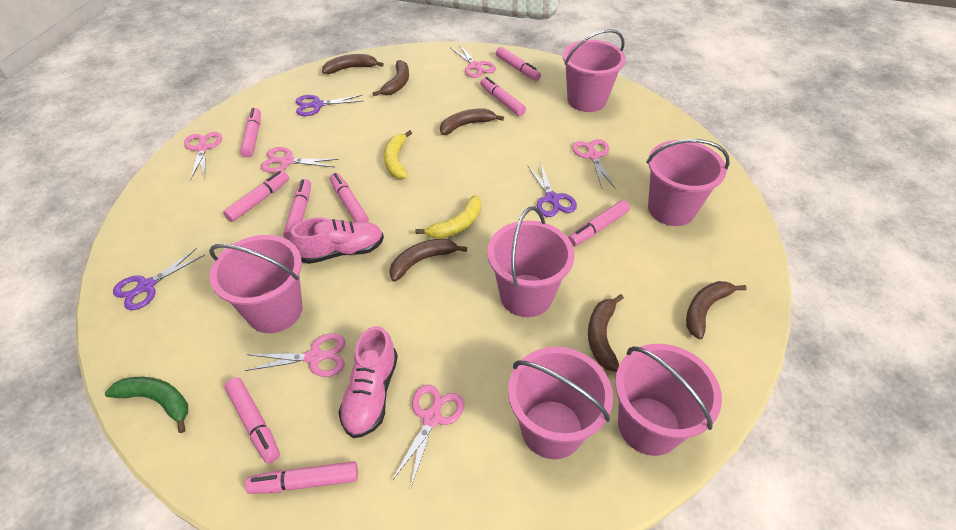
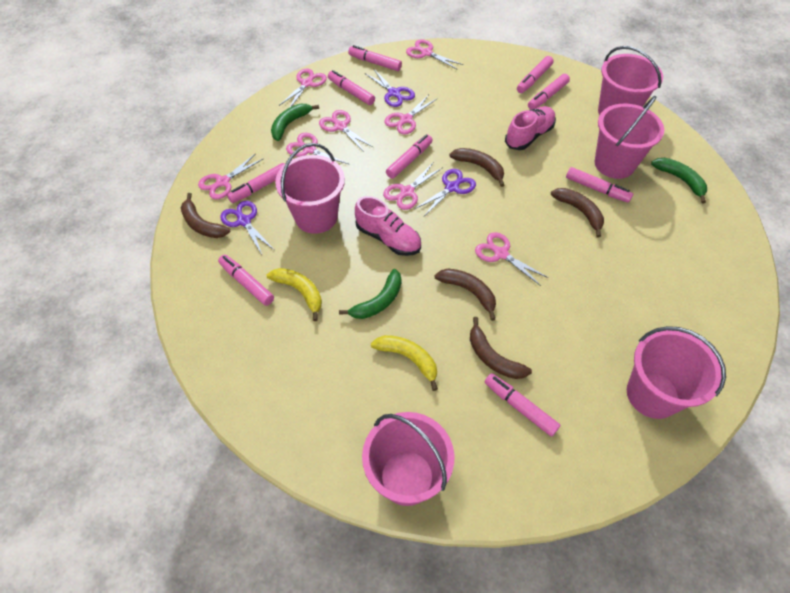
brown banana: [322,54,384,74] [373,60,409,96] [389,238,467,282] [440,108,504,135] [588,294,624,372] [686,281,747,340] = 6 -> [181,193,230,238] [435,269,496,321] [449,148,504,187] [470,317,532,379] [551,188,604,238] = 5
green banana: [105,377,188,433] = 1 -> [271,104,319,141] [339,269,401,319] [651,158,707,203] = 3
pink bucket: [209,235,302,333] [487,207,575,317] [508,347,613,459] [563,29,626,112] [615,344,722,456] [647,139,730,226] = 6 -> [275,143,345,234] [362,412,454,506] [595,96,664,179] [598,46,663,115] [627,326,726,419] = 5
pink scissors: [184,132,222,181] [245,333,345,377] [261,147,338,173] [392,385,464,489] [451,45,496,78] [572,139,615,188] = 6 -> [198,153,263,199] [279,69,327,107] [286,133,349,164] [319,110,373,152] [383,163,443,210] [384,94,438,135] [406,39,463,70] [475,232,549,286] = 8

